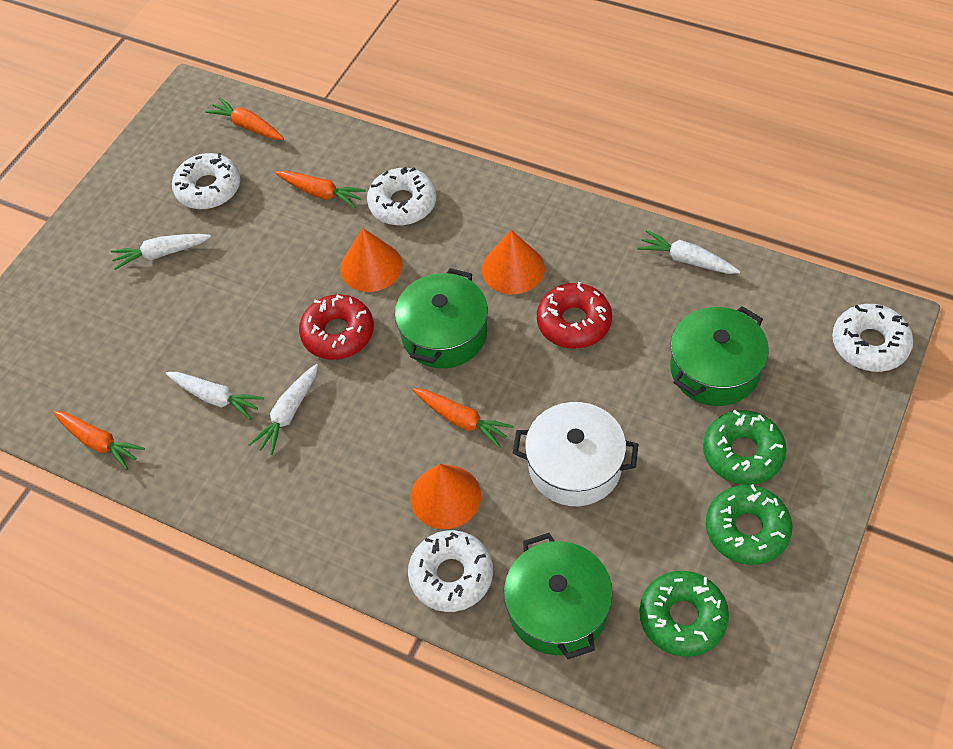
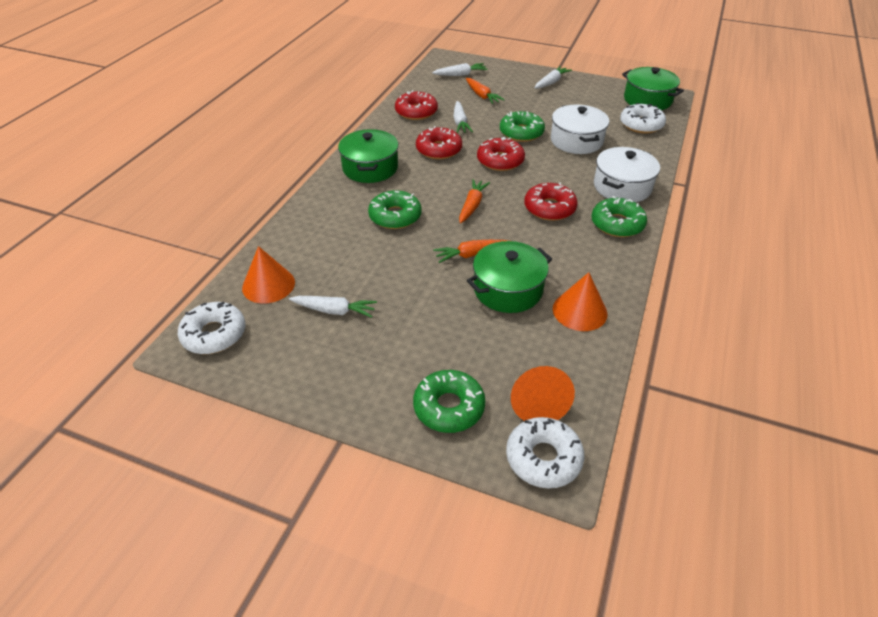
green donut: [639,571,729,657] [703,410,787,485] [706,484,792,565] = 3 -> [368,190,422,229] [413,370,485,433] [500,111,545,142] [591,196,647,237] = 4
orange carrot: [53,411,145,470] [205,97,284,140] [275,171,365,208] [413,388,514,448] = 4 -> [433,240,508,263] [459,179,490,223] [466,78,505,104] = 3
red donut: [299,294,374,360] [537,282,612,349] = 2 -> [395,90,438,120] [416,126,462,159] [477,137,525,171] [524,182,578,221] = 4
white donut: [172,153,240,209] [367,167,437,225] [408,530,493,612] [832,304,913,372] = 4 -> [178,301,245,354] [506,417,584,489] [620,103,666,133] = 3
white pot: [513,402,638,506] = 1 -> [551,104,609,154] [594,147,660,202] = 2

